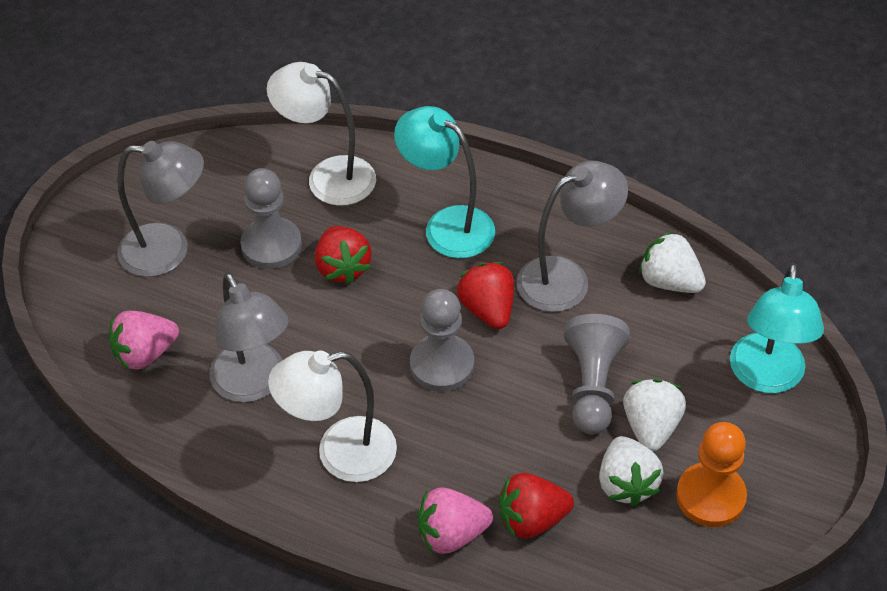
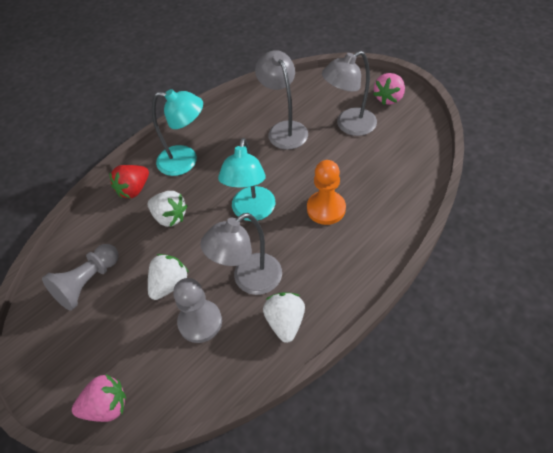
grey pawn: [240,168,302,269] [410,289,474,392] [564,314,630,435] = 3 -> [42,244,119,311] [173,278,222,343] = 2
red strawberry: [315,226,372,284] [457,262,514,329] [499,473,574,539] = 3 -> [109,165,149,198] = 1
white lamp: [267,62,376,206] [268,351,397,482] = 2 -> none = 0

